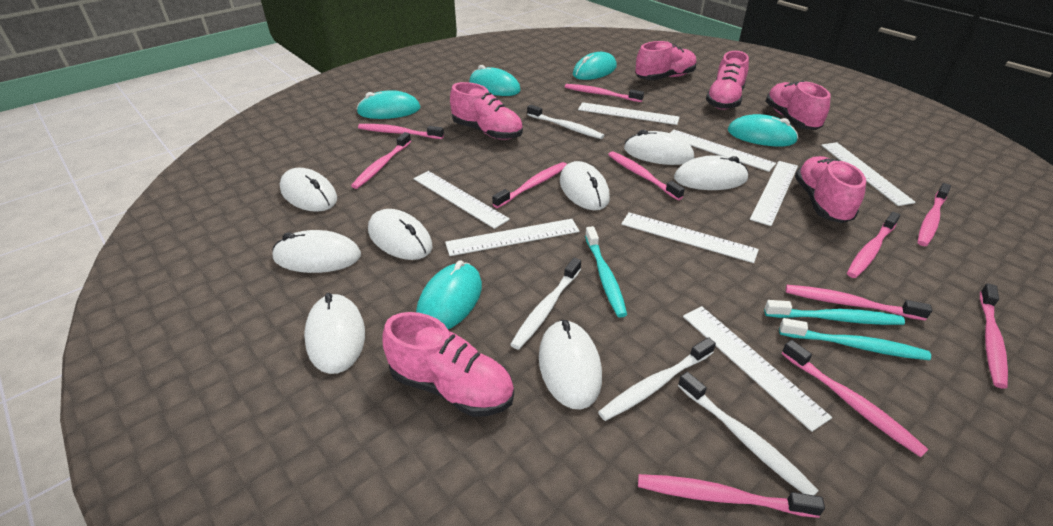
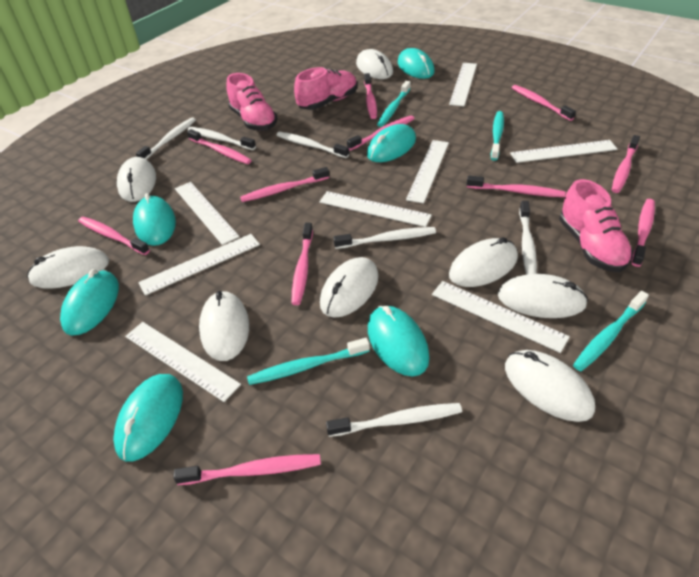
pink shoe: [382,312,514,417] [450,82,523,140] [635,41,697,80] [706,51,749,110] [766,81,831,130] [795,156,866,223] = 6 -> [226,73,278,131] [294,67,357,110] [559,179,633,272] = 3
turquoise mouse: [357,90,421,119] [416,260,482,329] [469,65,521,96] [573,52,617,80] [728,114,798,147] = 5 -> [60,269,119,335] [113,374,183,462] [133,193,176,246] [367,124,416,162] [368,306,430,377] [398,48,435,79] = 6
turquoise toothbrush: [585,226,627,318] [764,300,905,325] [779,318,931,360] = 3 -> [247,338,370,385] [377,81,411,127] [491,111,504,161] [573,291,649,371] = 4
white toothbrush: [510,258,581,350] [527,105,604,139] [598,337,716,421] [678,372,819,495] = 4 -> [136,117,196,160] [187,127,256,150] [276,132,349,158] [326,403,462,437] [333,227,436,249] [519,201,537,275] = 6

